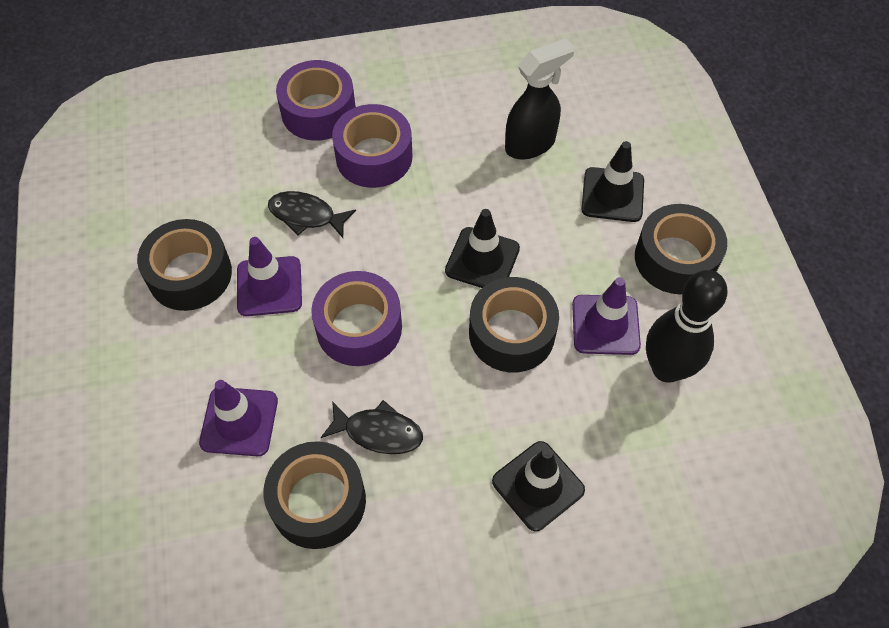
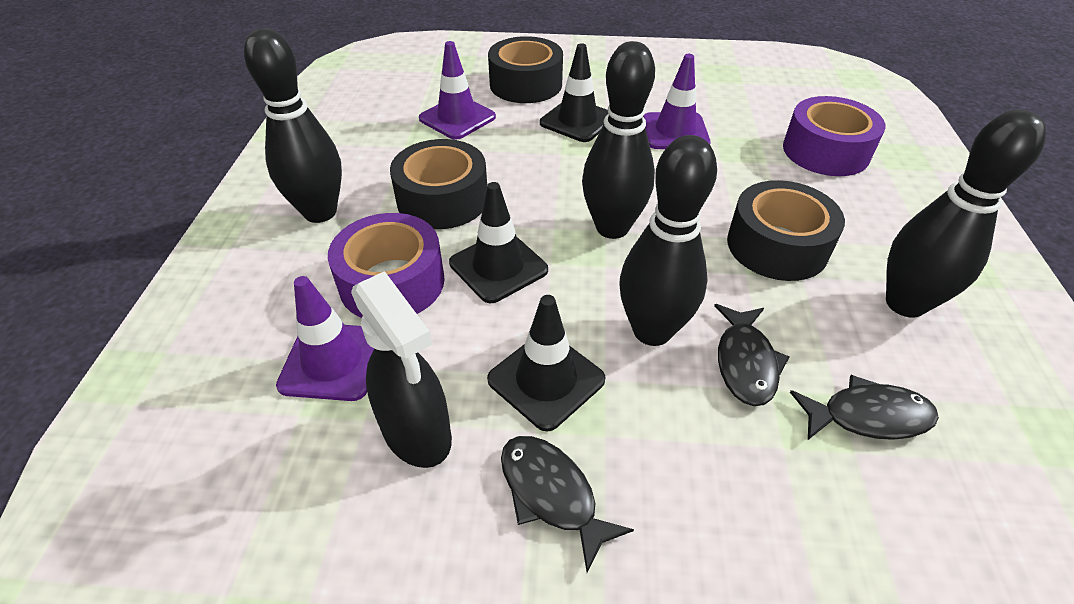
black bowling pin: [646,270,728,383] = 1 -> [244,28,342,223] [582,41,655,239] [619,135,717,346] [886,109,1046,318] = 4
black fish: [268,191,356,238] [321,400,423,454] = 2 -> [501,436,634,573] [714,304,789,406] [790,375,939,440] = 3
black tape: [137,219,232,311] [264,441,366,549] [469,277,559,372] [635,204,727,294] = 4 -> [390,139,487,229] [488,36,563,103] [727,180,845,281] = 3
purple tape: [276,60,356,141] [311,271,402,366] [332,104,412,188] = 3 -> [328,213,445,318] [783,96,886,176] = 2

